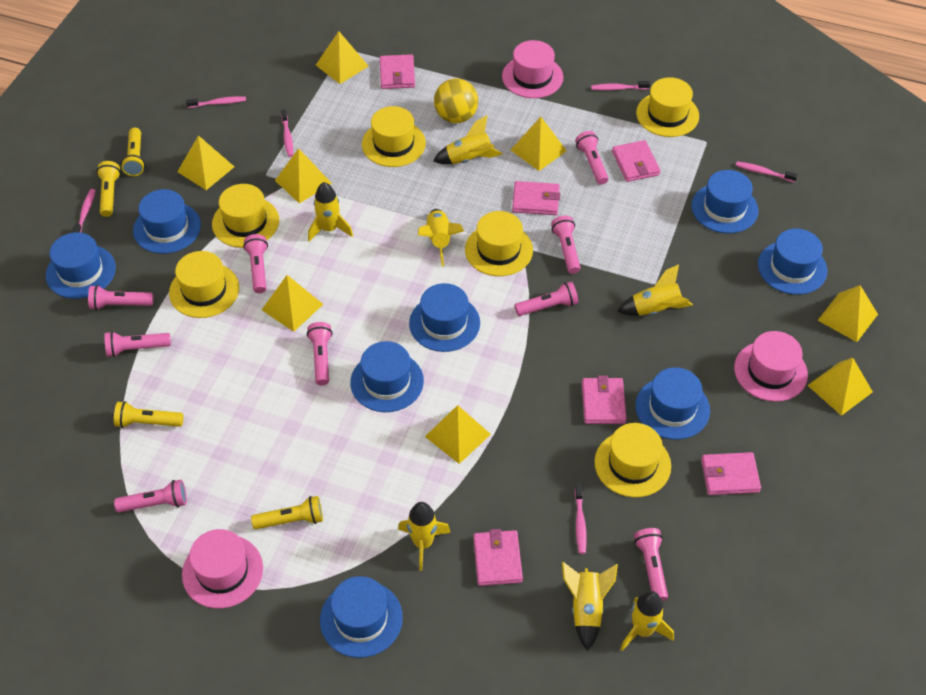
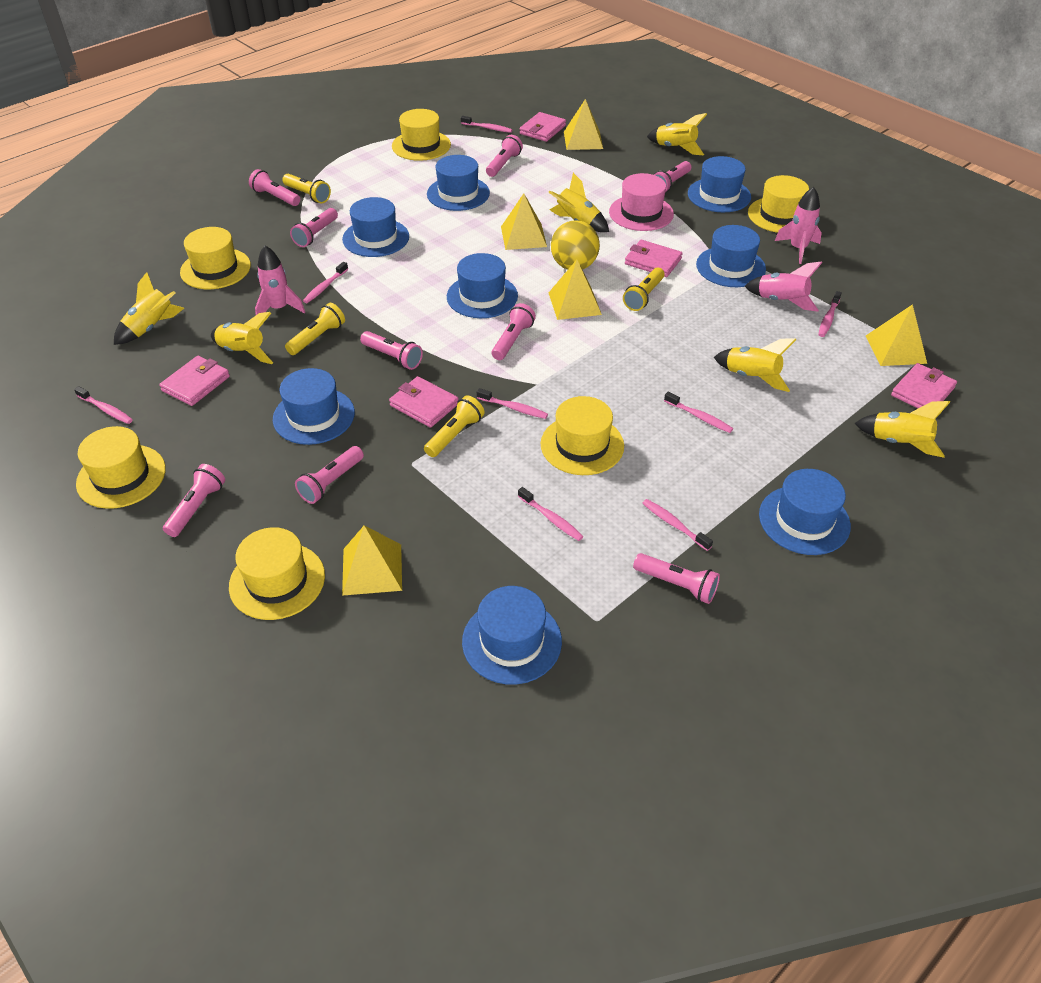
pink hat: [182,529,263,608] [502,40,563,98] [734,331,808,402] = 3 -> [609,173,674,231] = 1
pink rocket: none = 0 -> [255,246,305,315] [745,261,822,312] [775,187,822,264] = 3
pink toothbrush: [72,189,96,233] [186,96,246,108] [281,109,293,157] [575,484,587,554] [591,81,650,90] [736,161,798,182] = 6 -> [74,386,133,424] [303,262,348,303] [461,116,512,133] [477,388,548,419] [518,487,584,541] [642,499,713,551] [664,392,733,433] [818,291,842,337] = 8
pink wallet: [380,54,415,89] [473,529,523,586] [512,181,560,215] [582,376,627,424] [612,140,660,182] [701,452,761,495] = 6 -> [159,356,230,406] [389,376,459,428] [520,112,566,142] [625,240,683,277] [891,363,957,408] = 5
yellow pyramid: [177,135,234,190] [262,275,323,332] [275,148,332,204] [316,31,369,84] [425,405,491,464] [511,117,567,171] [807,358,873,416] [818,285,878,342] = 8 -> [342,525,402,596] [501,193,547,250] [549,260,602,320] [564,99,603,150] [866,304,927,366] = 5
yellow rocket: [308,182,353,242] [398,502,451,571] [418,209,464,266] [433,115,503,164] [562,562,618,651] [617,264,693,316] [620,591,674,651] = 7 -> [114,272,184,345] [211,312,273,364] [548,173,609,232] [647,113,707,155] [714,338,797,392] [855,401,950,458] = 6

